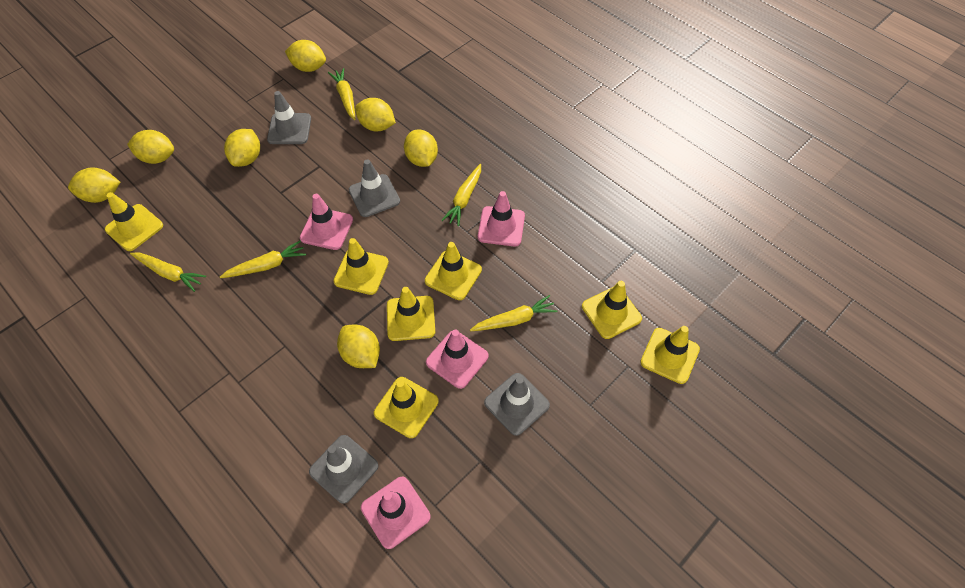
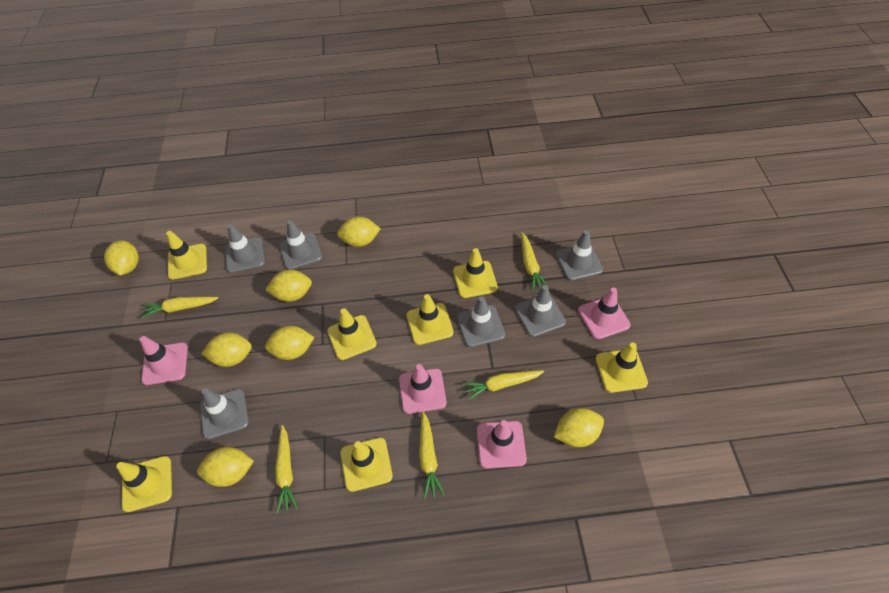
grey traffic cone: [267,91,311,144] [309,435,379,504] [349,159,400,217] [484,373,550,436] = 4 -> [200,388,249,439] [225,224,265,273] [279,220,322,270] [457,296,505,347] [515,285,566,337] [556,230,603,281] = 6

